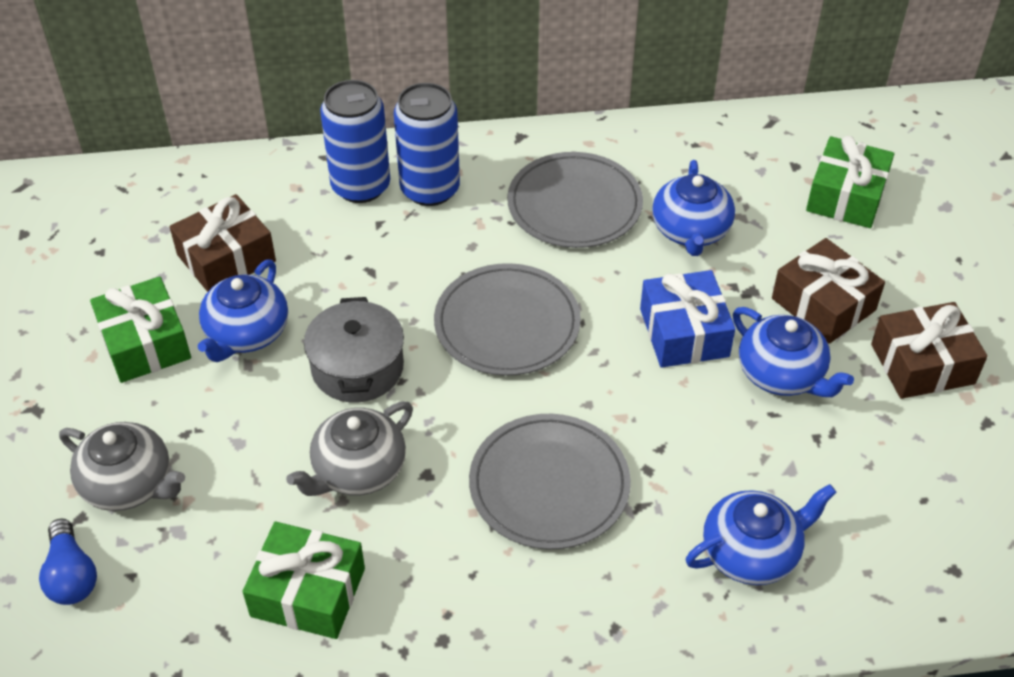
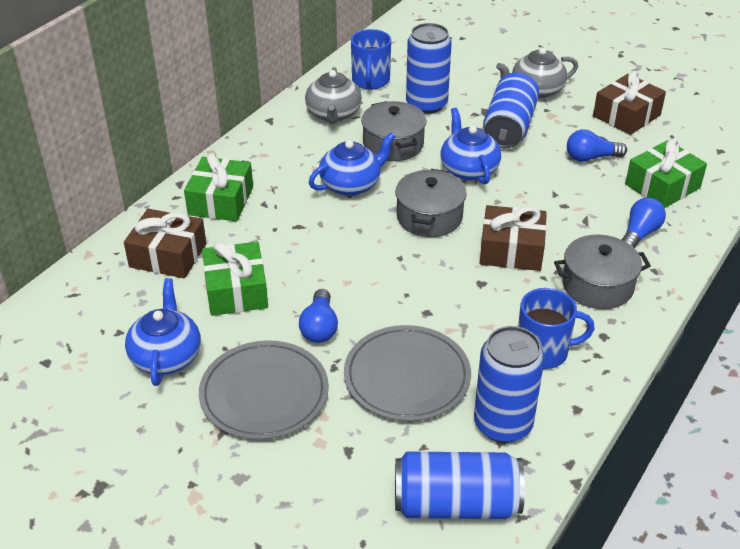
blue can: [320,80,390,203] [394,83,460,206] = 2 -> [395,452,525,519] [406,23,452,114] [474,326,545,443] [483,72,539,148] = 4
blue gift: [640,270,735,368] = 1 -> none = 0
blue light bulb: [39,518,97,605] = 1 -> [299,289,338,343] [567,129,627,162] [622,197,666,248] = 3
blue mug: none = 0 -> [351,29,391,89] [518,288,594,369] = 2
blue teapot: [198,260,288,362] [652,160,735,256] [686,484,837,585] [733,307,854,397] = 4 -> [125,278,201,386] [309,132,396,196] [440,108,501,185] = 3
grey plate: [434,263,581,376] [469,414,631,549] [507,152,643,248] = 3 -> [199,340,329,440] [344,325,471,421] = 2
grey pot: [304,297,404,403] = 1 -> [361,101,427,161] [395,169,467,237] [554,235,651,309] = 3

